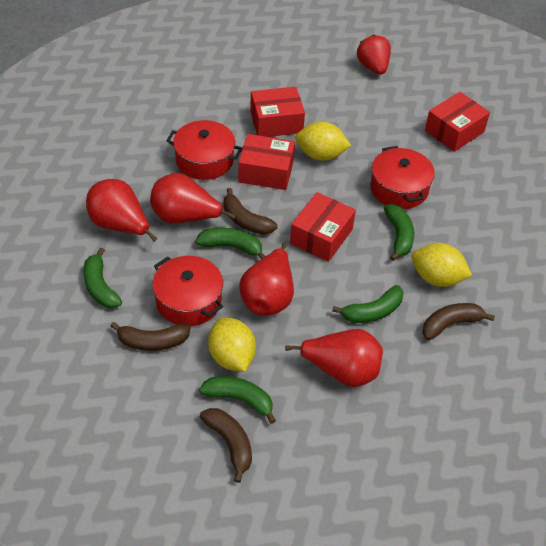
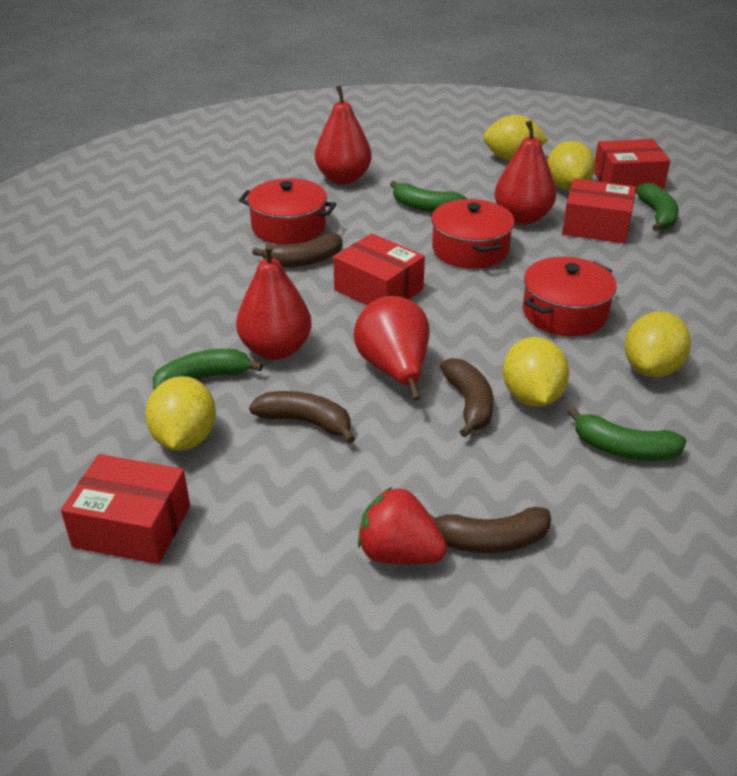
green banana: [83,248,122,308] [196,228,266,259] [199,376,276,424] [332,285,404,323] [384,204,414,261] = 5 -> [152,349,263,390] [390,181,467,213] [567,407,687,461] [636,183,679,232] = 4
yellow lemon: [208,318,256,372] [295,122,351,161] [412,243,472,287] = 3 -> [145,376,216,451] [483,115,548,161] [503,337,569,407] [547,141,595,191] [625,311,691,377] = 5

